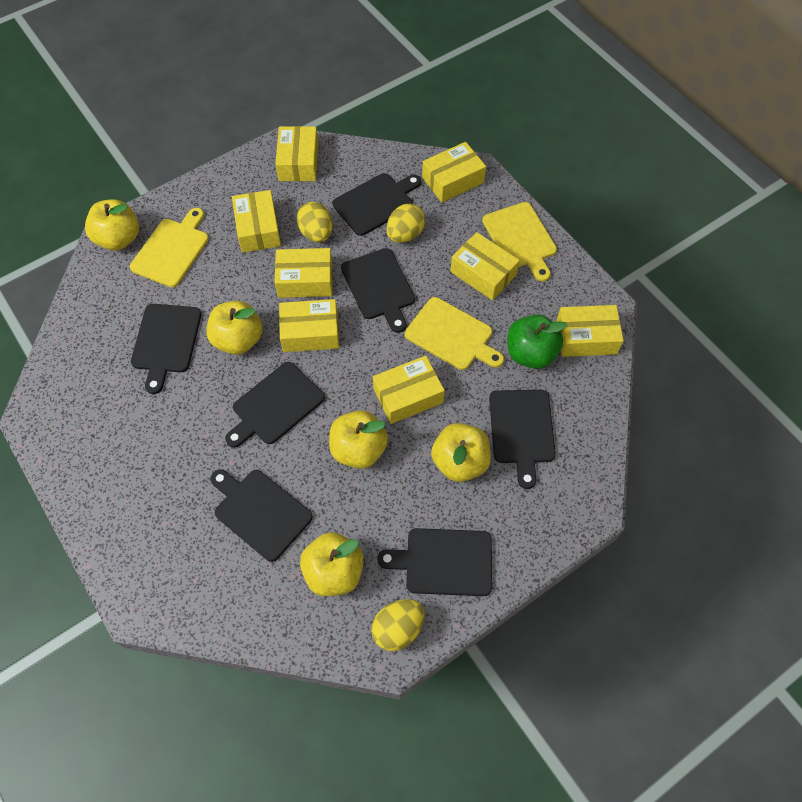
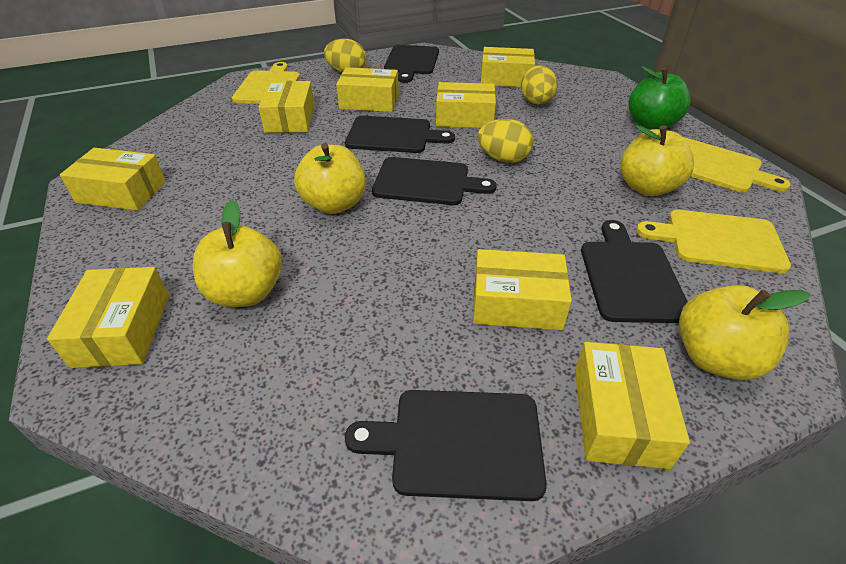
black cutting board: [131,304,202,394] [210,469,313,562] [225,362,325,448] [333,173,421,236] [341,248,415,333] [377,528,492,596] [489,390,556,489] = 7 -> [345,116,455,153] [345,390,547,501] [372,157,497,205] [384,45,439,83] [581,220,688,323] = 5
yellow apple: [85,199,139,251] [206,301,263,355] [300,532,364,596] [329,410,388,469] [431,423,491,482] = 5 -> [193,200,282,307] [294,143,366,214] [620,125,694,196] [679,285,811,380] = 4

